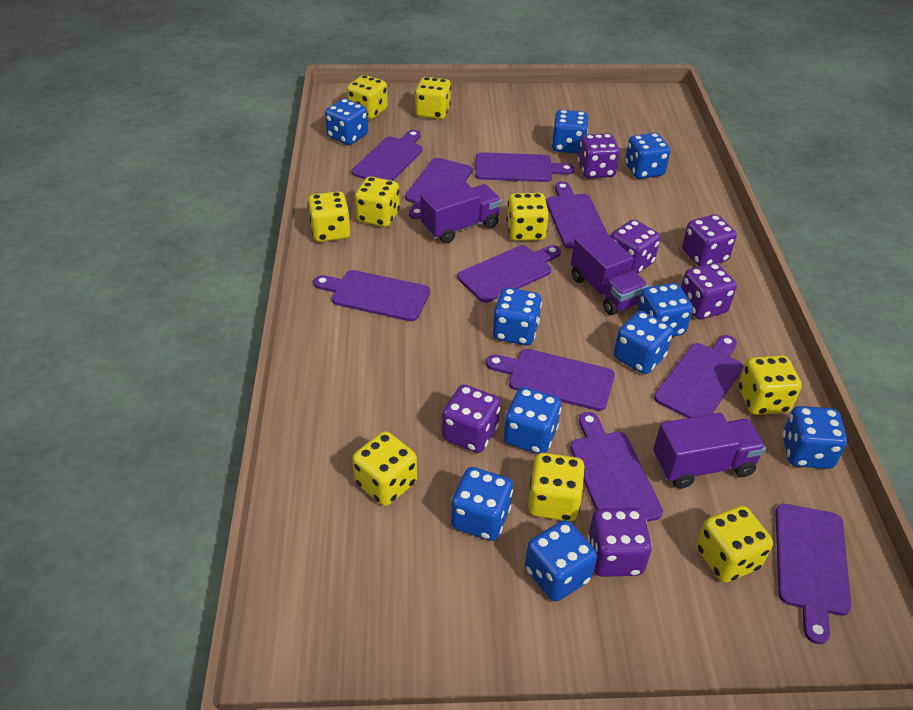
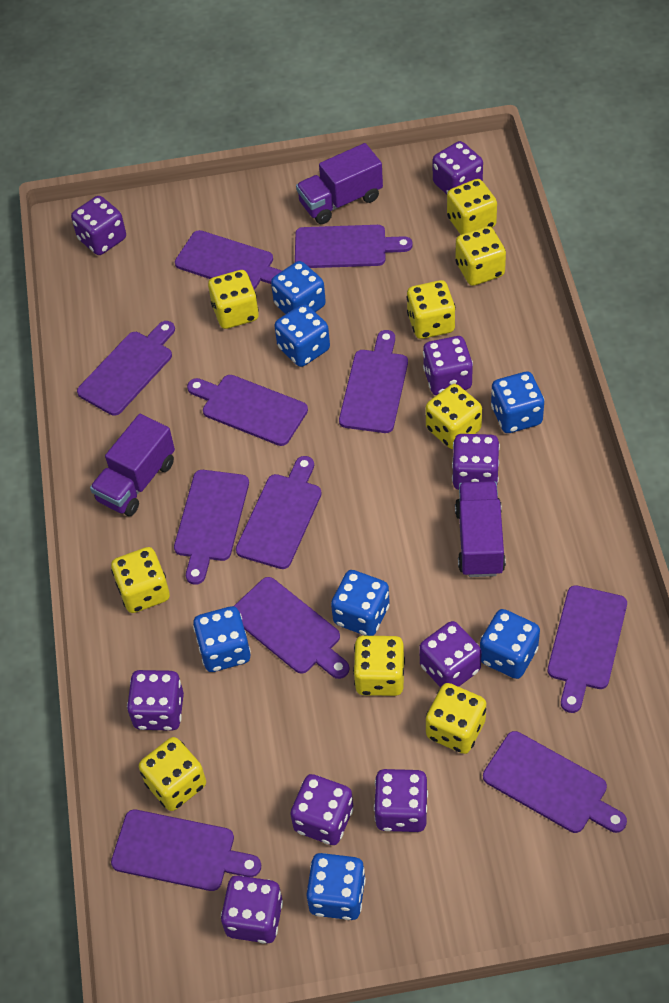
blue dice: [325,99,368,145] [451,467,513,541] [492,287,542,345] [504,387,561,454] [525,520,597,602] [551,110,588,154] [614,311,673,374] [625,133,670,179] [637,283,693,337] [782,406,847,469] = 10 -> [193,606,251,672] [271,261,326,314] [275,304,330,367] [306,853,366,920] [331,570,390,636] [480,609,540,679] [491,372,544,433] = 7
purple cutting board: [314,270,430,321] [352,130,422,181] [405,158,472,219] [458,245,561,303] [475,152,574,182] [486,349,615,411] [546,182,607,249] [570,412,663,522] [654,335,743,418] [775,504,851,644] = 10 -> [77,321,175,416] [111,810,261,891] [174,470,249,585] [175,230,282,290] [187,375,308,446] [234,577,350,679] [236,456,322,569] [295,225,413,268] [339,330,408,433] [483,731,627,833] [548,585,627,713] = 11
purple dice: [442,384,501,453] [578,133,620,178] [587,508,652,577] [611,220,661,274] [681,263,737,319] [682,214,737,266] = 6 -> [71,196,126,255] [127,670,184,731] [221,875,283,943] [290,774,353,845] [374,769,428,832] [419,621,482,688] [423,336,473,395] [433,141,483,194] [452,434,500,490] = 9

